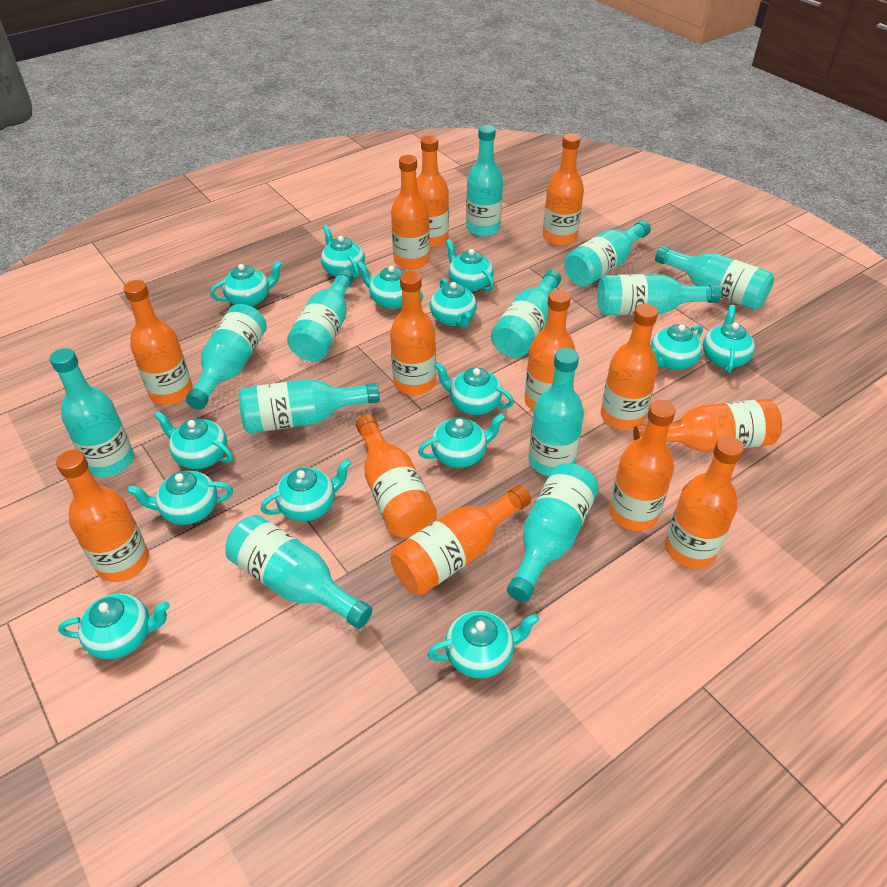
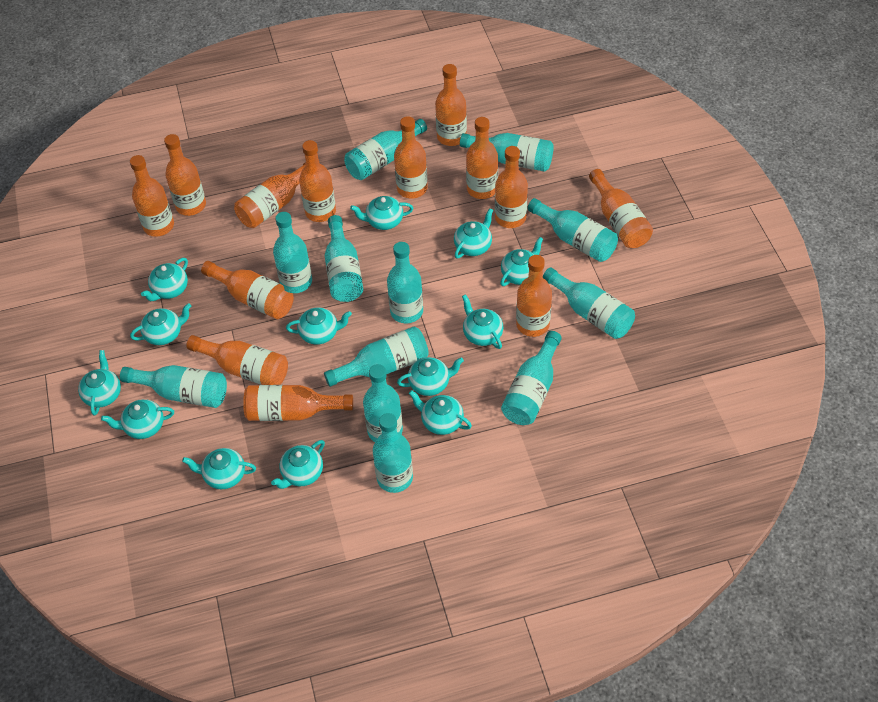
turquoise teapot: [58,594,170,659] [127,471,233,525] [154,411,233,469] [210,261,282,307] [261,459,351,522] [321,225,365,279] [357,261,423,309] [418,413,505,468] [427,611,539,679] [430,278,477,328] [434,362,514,415] [445,239,494,292] [651,324,703,370] [703,305,755,373] = 14 -> [78,350,121,416] [101,399,174,439] [130,303,191,345] [141,258,188,301] [182,448,256,489] [271,440,325,489] [286,307,352,345] [350,196,413,230] [397,357,464,396] [409,390,472,435] [454,208,493,258] [462,294,503,349] [500,237,543,286] = 13

